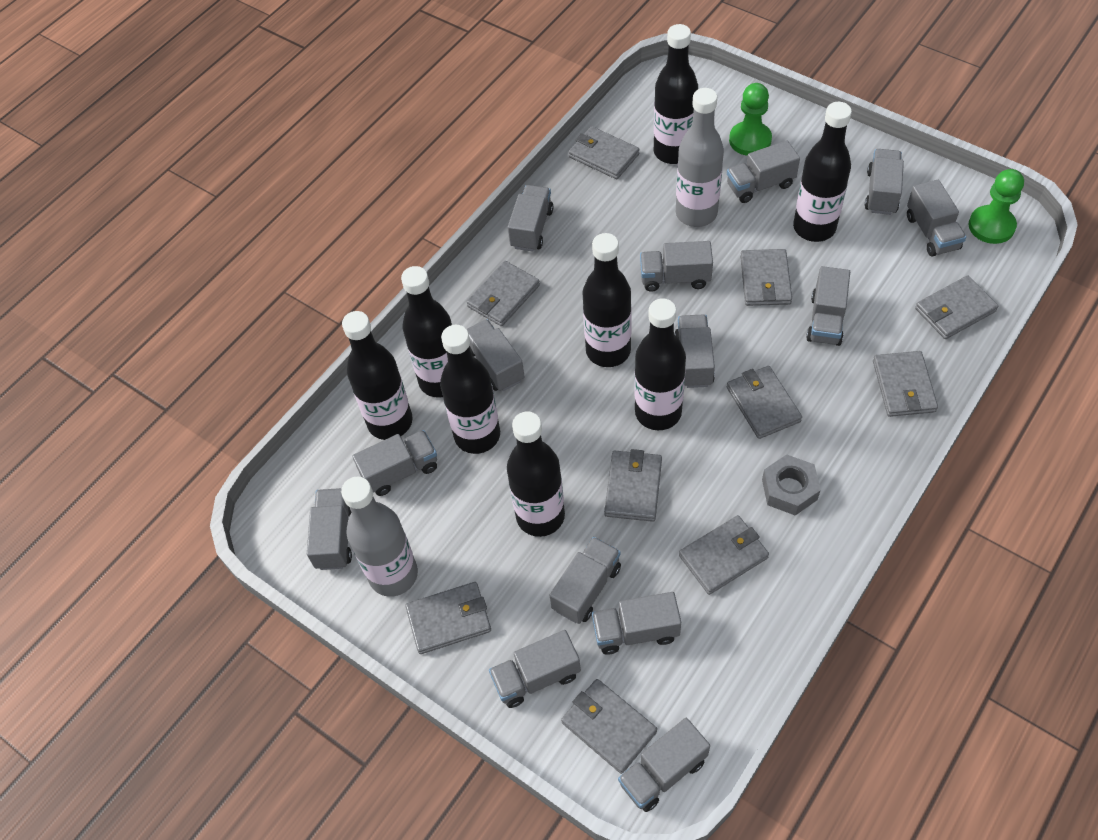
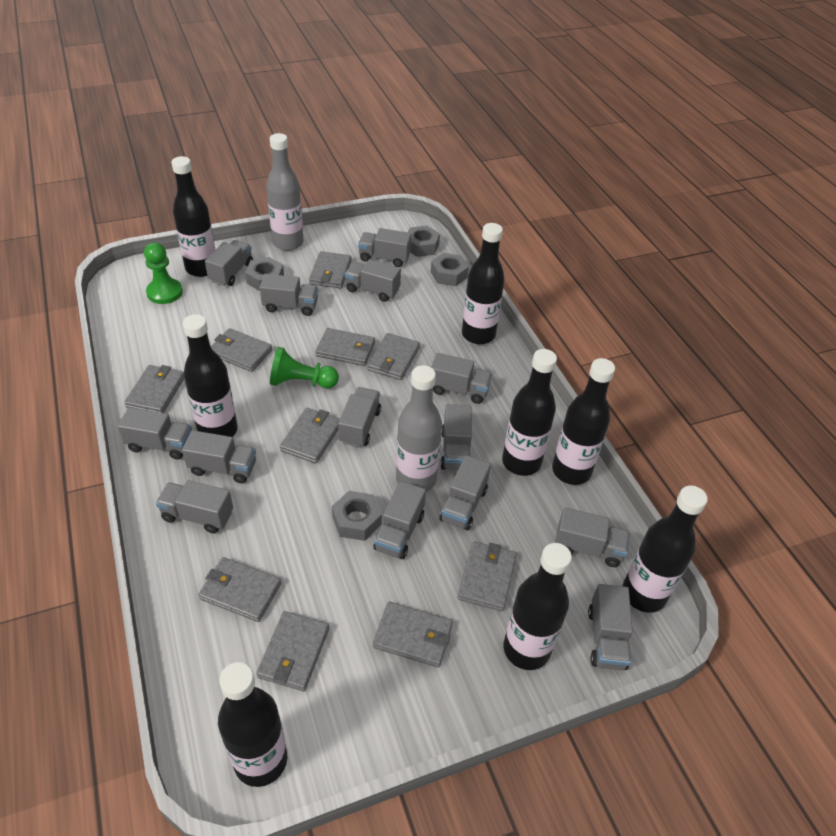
grey nut: [762,454,821,515] = 1 -> [245,257,284,291] [332,491,382,541] [408,226,440,257] [431,253,469,286] = 4

